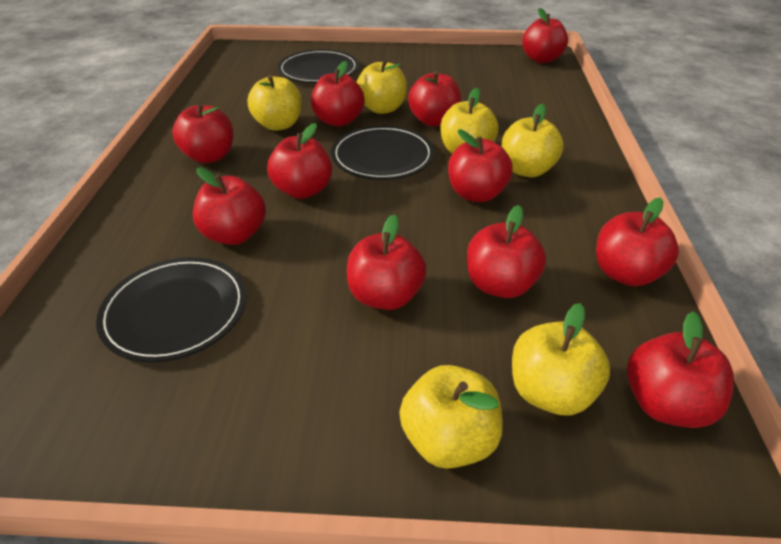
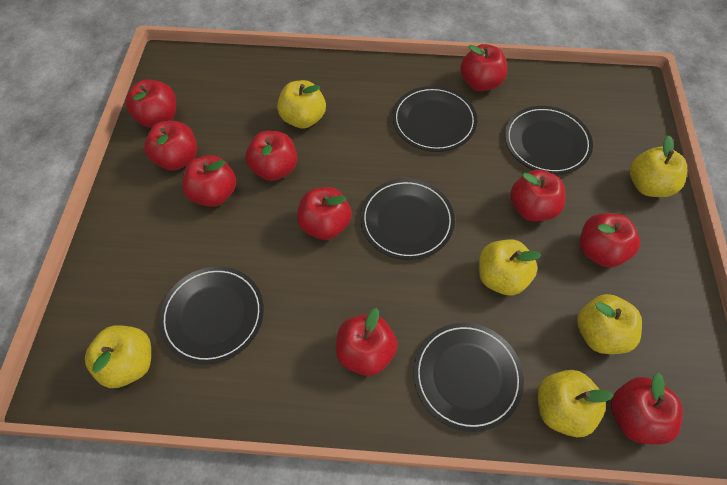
black plate: [96,257,247,363] [278,49,359,83] [331,125,434,180] = 3 -> [159,266,264,364] [360,179,455,260] [392,86,477,152] [413,323,524,432] [505,106,593,175] = 5
red apple: [172,103,233,163] [193,168,266,245] [267,123,332,199] [311,61,365,126] [347,215,426,310] [408,71,461,126] [448,129,513,202] [467,205,546,298] [522,8,568,63] [596,197,679,286] [627,311,734,428] = 11 -> [125,80,176,128] [144,121,197,171] [182,155,236,207] [245,131,297,181] [297,187,352,240] [336,308,398,376] [460,44,507,91] [510,170,565,221] [580,213,640,268] [611,373,683,445] = 10

